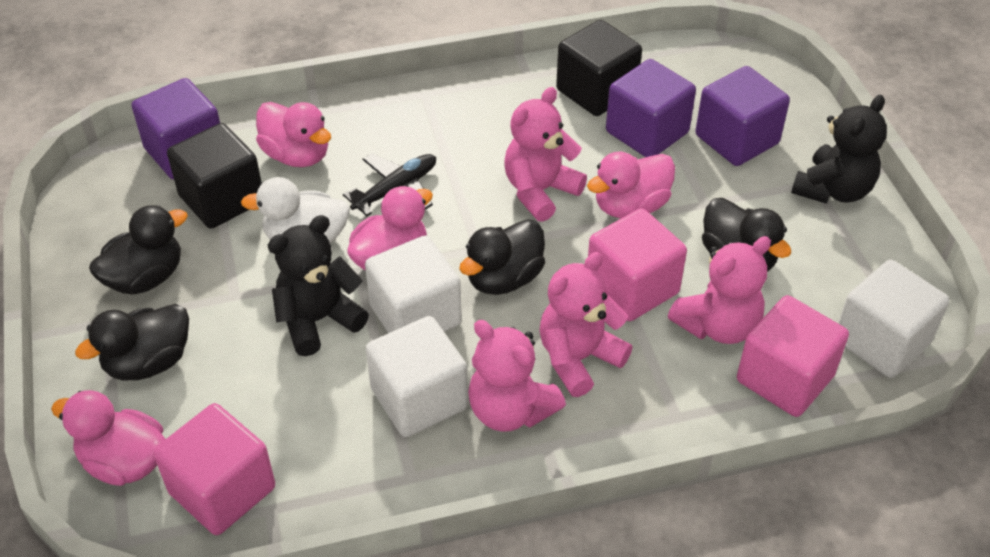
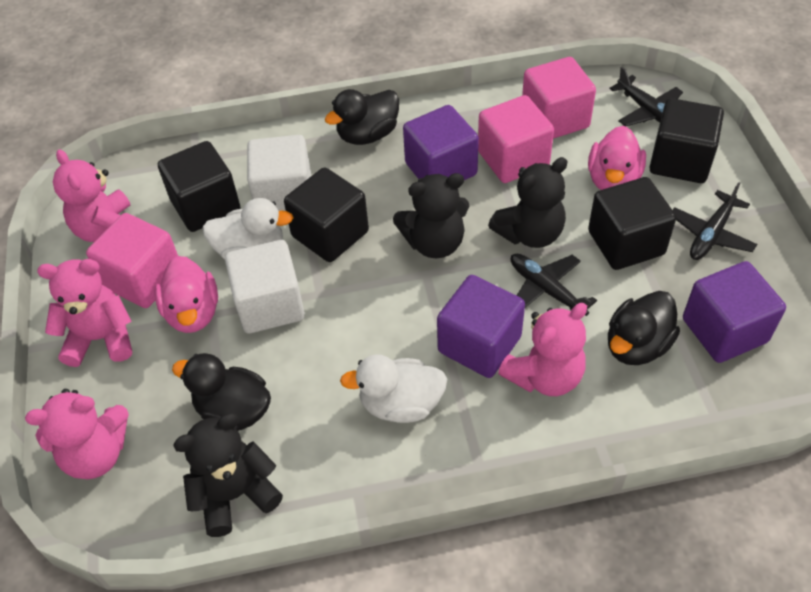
black cube: [167,123,262,229] [556,20,642,116] = 2 -> [158,141,240,232] [284,167,369,262] [588,177,676,270] [649,98,724,183] = 4
black duck: [75,304,189,380] [89,205,188,295] [459,219,545,295] [702,198,791,272] = 4 -> [172,353,271,431] [325,89,399,145] [608,291,680,365] = 3
black plane: [343,154,436,216] = 1 -> [511,254,597,316] [609,67,683,127] [673,182,757,260] = 3
black teddy bear: [268,215,369,356] [791,95,887,204] = 2 -> [173,413,283,537] [393,173,469,258] [488,157,568,248] = 3
pink duck: [51,390,165,486] [256,102,331,167] [347,186,433,271] [587,152,675,218] = 4 -> [154,256,218,333] [588,126,646,190] = 2
white cube: [365,235,462,333] [366,316,468,437] [838,260,949,378] = 3 -> [225,240,305,333] [247,135,311,211] = 2
white duck: [241,177,350,244] = 1 -> [202,198,294,260] [340,354,447,423] = 2

